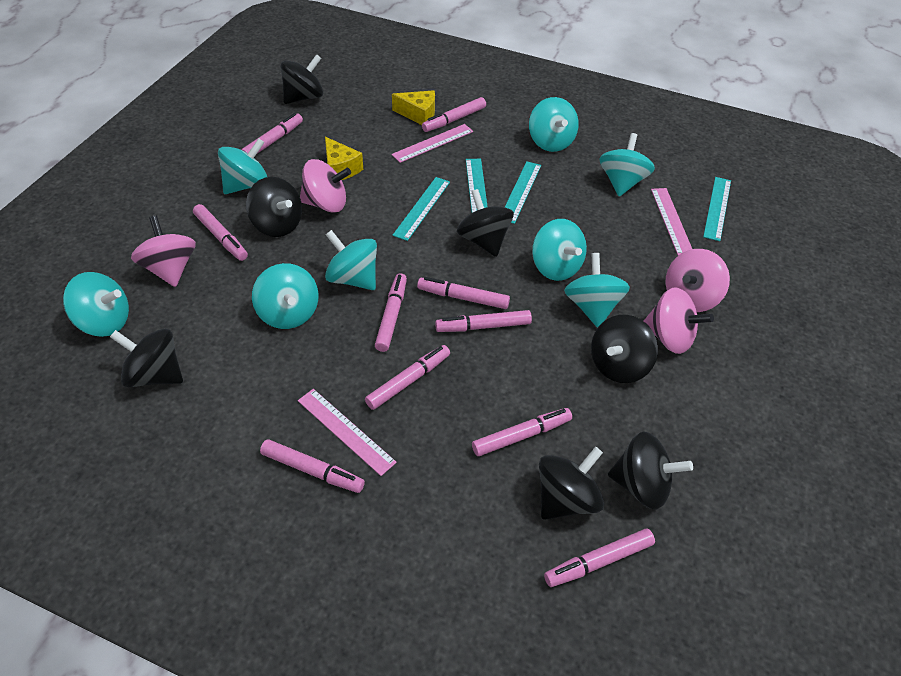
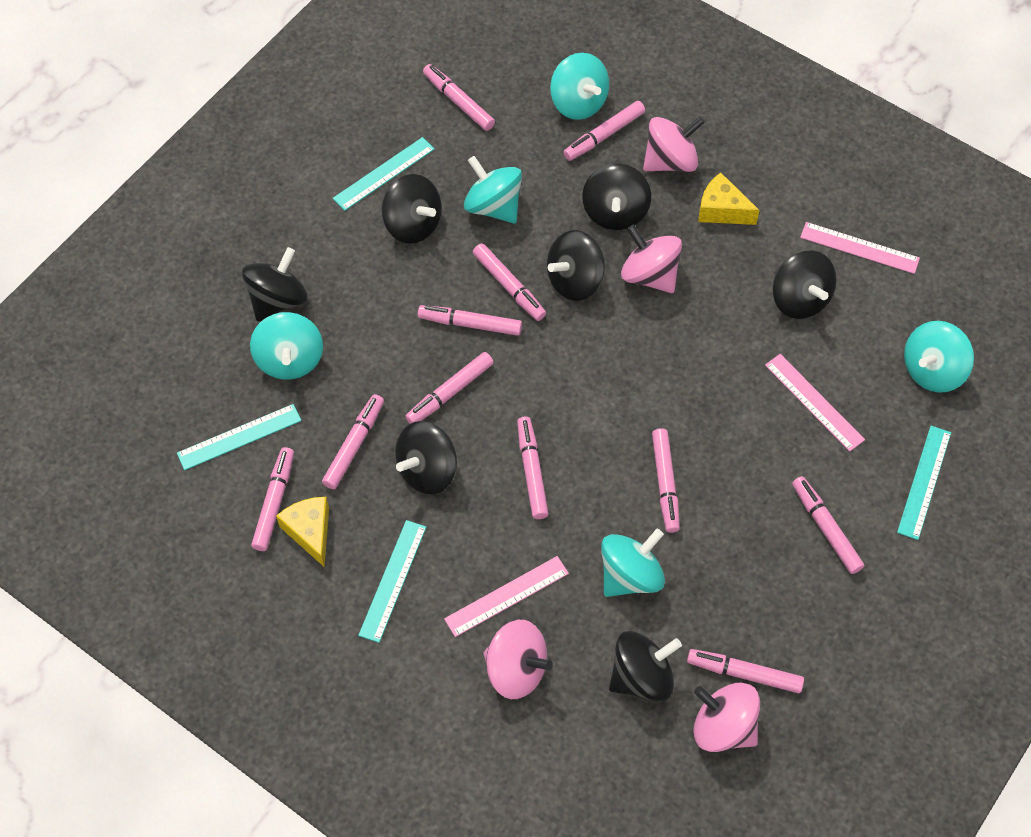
pink marker: [193,204,248,261] [241,113,303,154] [260,439,365,493] [365,345,450,410] [375,273,407,352] [417,277,510,309] [422,97,486,132] [435,310,532,332] [472,408,572,456] [544,529,655,587] = 10 -> [251,447,294,551] [322,394,384,489] [405,352,494,424] [418,305,522,336] [423,64,495,131] [473,243,546,321] [517,417,549,519] [563,101,645,161] [652,428,680,533] [687,649,804,693] [792,476,864,574] = 11
turquoise spinning top: [63,272,129,337] [218,138,267,194] [252,263,319,329] [325,230,377,290] [529,97,579,152] [532,219,587,281] [564,253,630,327] [599,133,655,196] = 8 -> [250,312,323,380] [464,156,522,224] [550,53,609,120] [601,529,665,597] [904,321,974,393] = 5

